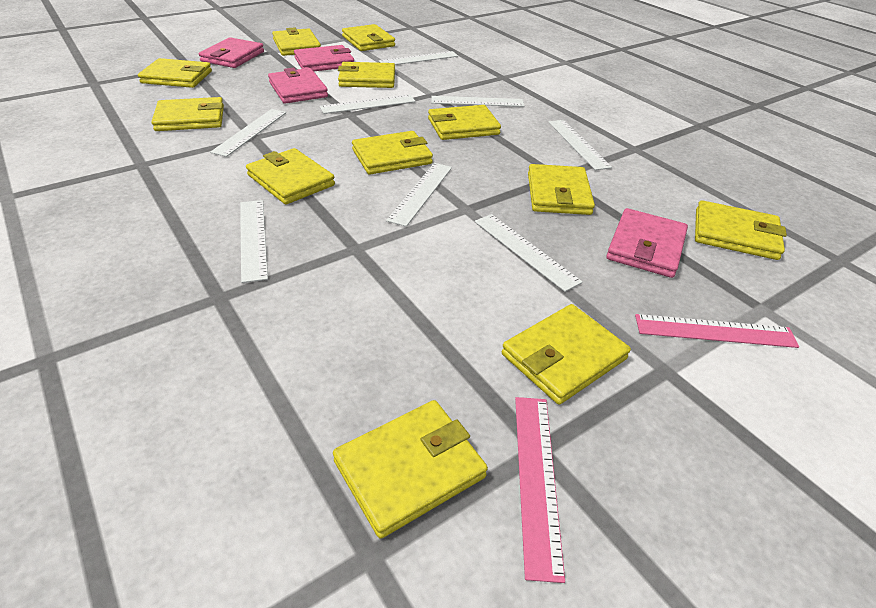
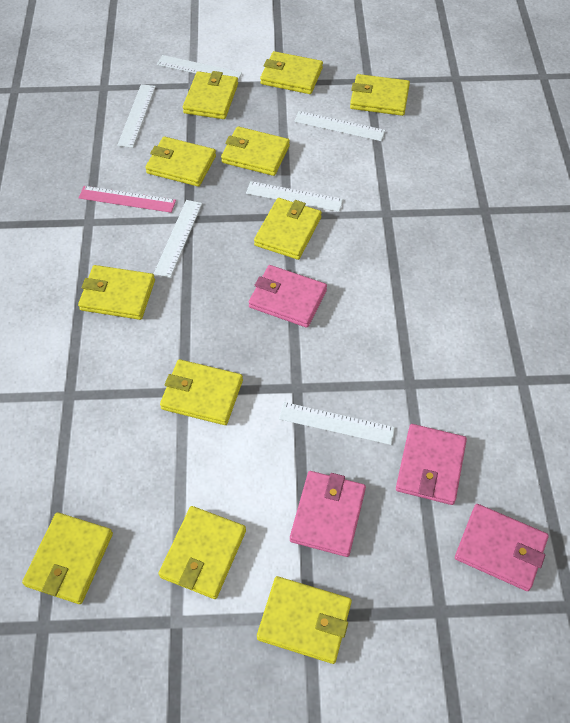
pink ruler: [515,397,565,583] [635,314,799,348] = 2 -> [79,186,176,213] = 1
white ruler: [210,109,286,157] [240,200,268,283] [320,95,416,114] [379,51,458,65] [386,163,452,227] [431,96,524,107] [475,214,583,292] [548,120,612,170] = 8 -> [117,84,156,148] [154,200,202,278] [157,55,242,80] [246,181,343,212] [279,402,395,445] [294,111,385,141] = 6
yellow wallet: [138,58,212,88] [152,97,224,131] [246,148,335,204] [272,27,321,56] [333,400,488,539] [338,62,395,88] [342,24,395,51] [352,131,433,175] [428,105,501,140] [502,304,631,405] [528,164,595,215] [695,200,787,260] = 12 -> [22,512,113,604] [78,265,155,320] [145,137,216,187] [158,506,246,599] [160,359,243,425] [183,71,238,119] [221,126,290,176] [254,198,322,260] [257,576,352,664] [260,51,323,94] [350,74,410,116] = 11

